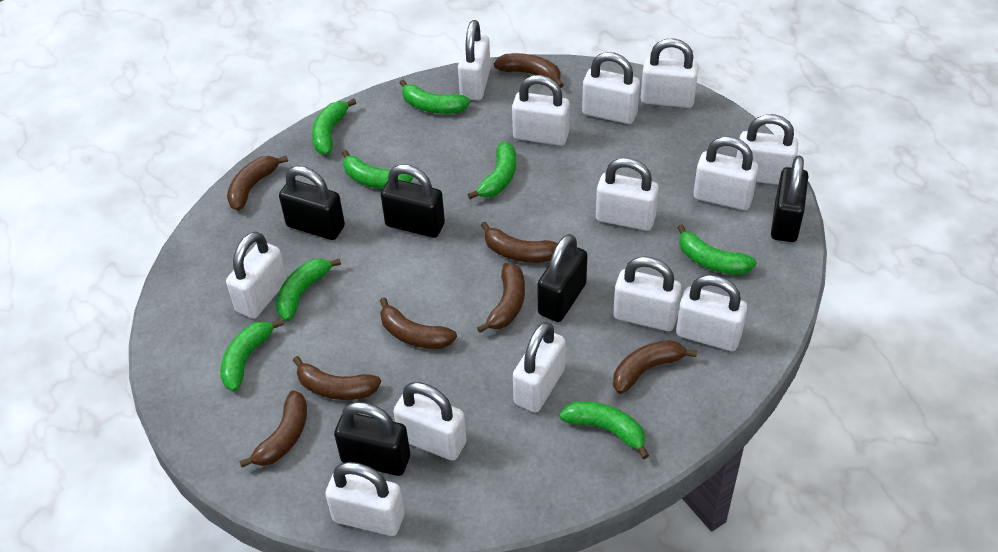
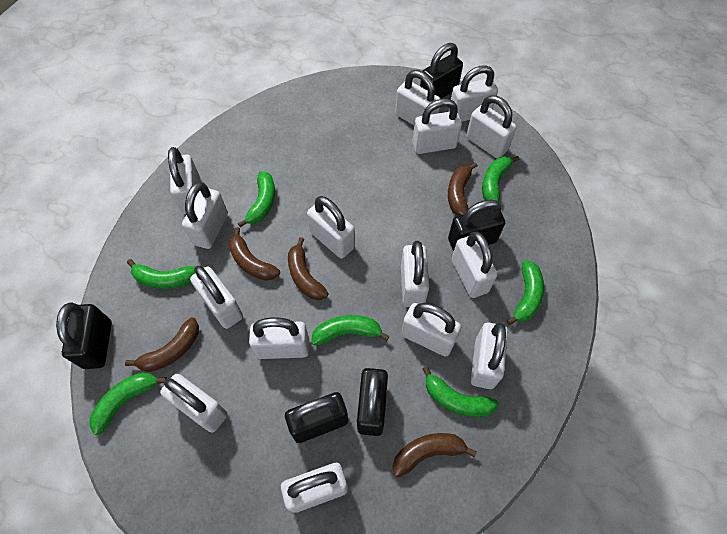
brown banana: [227,155,288,211] [239,390,307,467] [293,356,381,400] [380,297,457,349] [477,263,525,333] [481,222,558,263] [494,53,564,88] [613,340,697,394] = 8 -> [125,317,199,372] [229,227,280,281] [288,237,329,300] [392,433,477,477] [448,162,478,216] = 5
green banana: [221,319,283,391] [276,258,341,321] [312,98,356,155] [342,150,413,189] [400,80,470,114] [468,142,516,199] [559,401,649,459] [677,225,757,275] = 8 -> [89,373,167,435] [127,259,196,289] [238,171,275,228] [311,315,390,346] [422,366,499,417] [482,156,519,202] [507,260,544,325] = 7
white padlock: [226,231,287,319] [325,462,404,536] [393,382,467,461] [458,20,491,100] [512,75,570,146] [513,322,566,412] [582,52,640,124] [596,158,659,231] [613,256,682,331] [641,38,699,108] [676,275,747,351] [694,136,759,210] [736,114,798,185] = 13 -> [160,374,228,433] [168,147,201,214] [182,182,228,249] [190,266,243,329] [249,317,309,359] [281,463,348,513] [307,196,355,258] [395,70,440,125] [401,241,429,307] [401,303,461,357] [413,99,462,154] [449,65,498,122] [452,231,497,298] [466,95,517,158] [471,322,508,389] = 15

